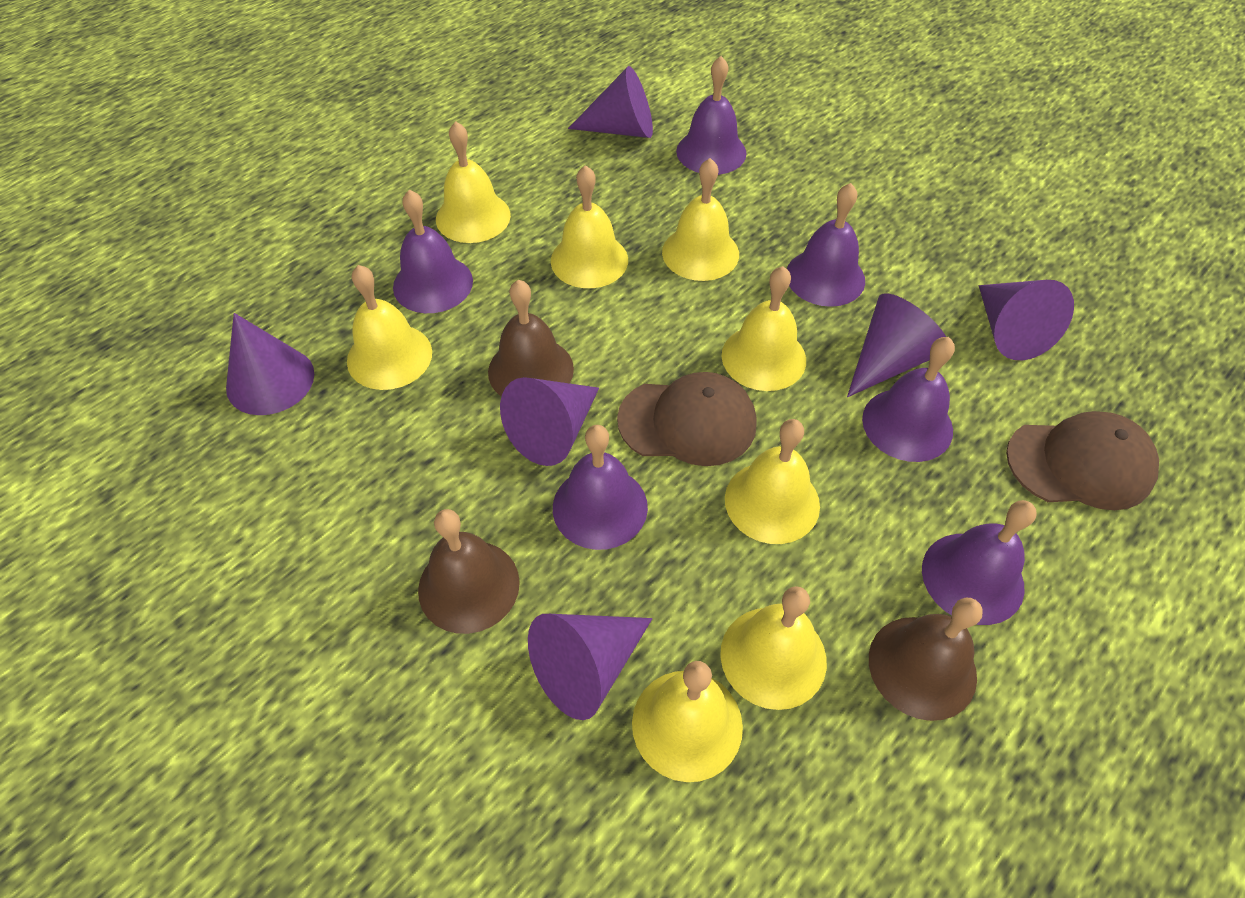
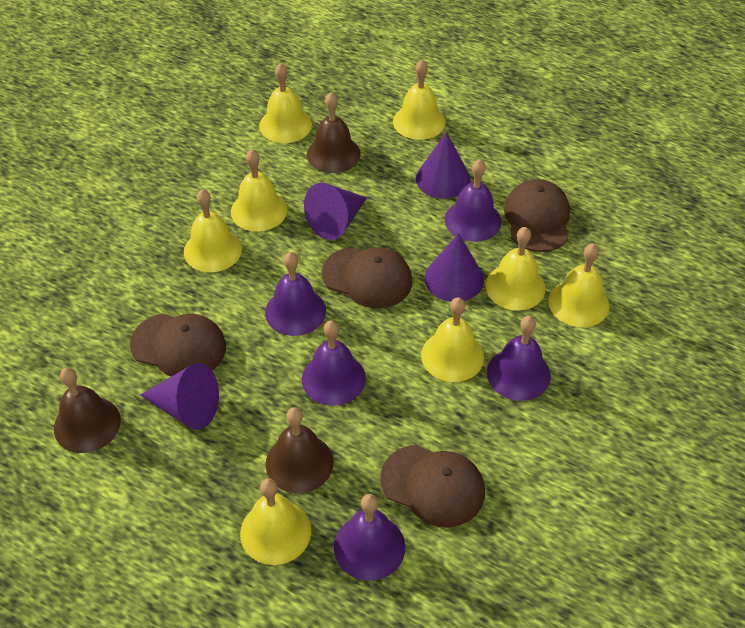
brown cap: [617,372,757,466] [1006,411,1159,510] = 2 -> [130,314,226,376] [322,247,412,308] [380,445,485,528] [504,179,570,252] = 4
purple bell: [393,190,473,313] [553,425,648,550] [676,56,746,175] [787,183,865,307] [862,337,955,462] [922,500,1037,625] = 6 -> [265,252,326,336] [302,320,366,406] [334,494,405,581] [445,159,501,242] [487,316,551,401] = 5
purple cone: [226,313,314,415] [500,377,599,466] [528,614,653,720] [568,66,653,138] [847,293,946,397] [979,280,1074,360] = 6 -> [140,363,219,430] [304,183,367,240] [416,132,471,199] [425,233,484,302] = 4

